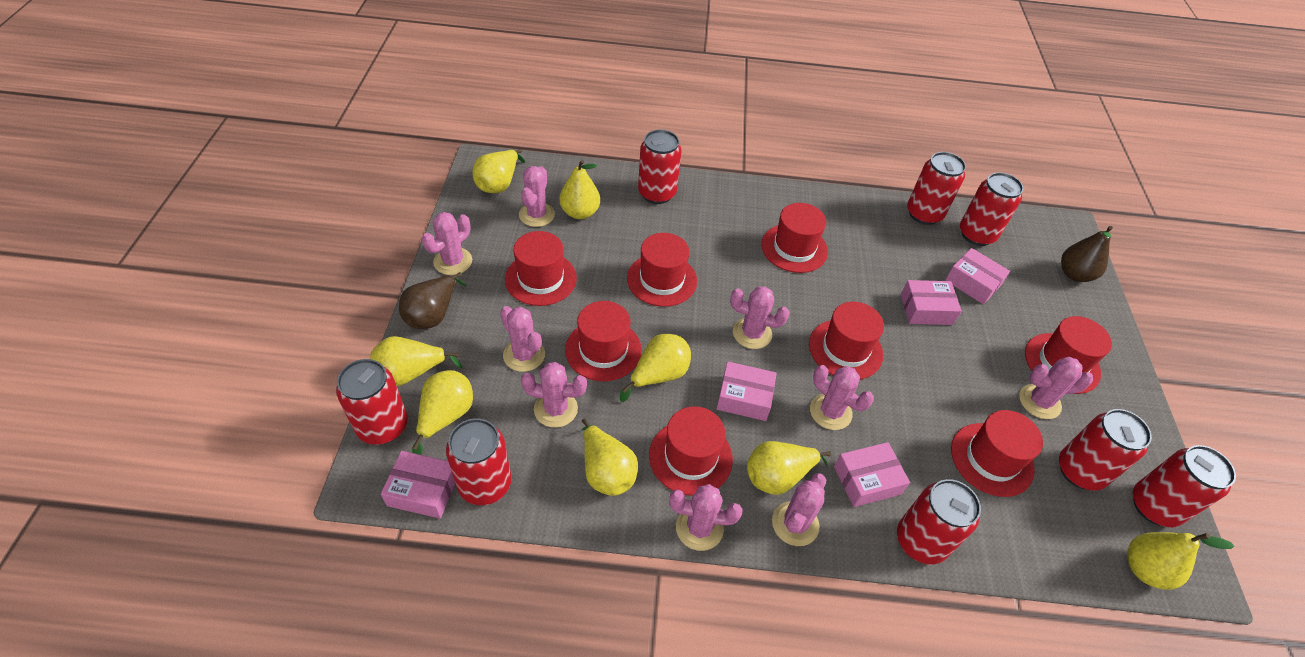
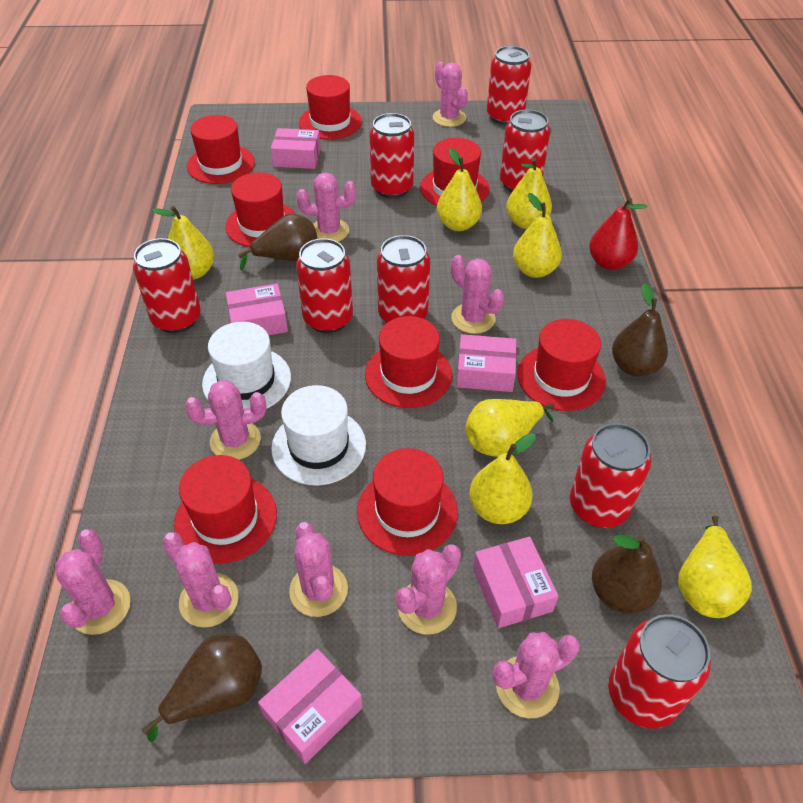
brown pear: [399,272,466,329] [1061,226,1113,282] = 2 -> [142,634,262,742] [238,214,317,270] [592,535,662,614] [612,283,668,377] = 4
red pear: none = 0 -> [589,198,647,270] = 1
white hat: none = 0 -> [202,322,291,409] [271,385,366,485] = 2
yellow pear: [370,336,462,386] [412,370,473,455] [472,149,525,193] [559,160,600,219] [582,418,638,496] [620,334,691,402] [747,441,831,495] [1127,532,1234,590] = 8 -> [152,206,214,279] [437,148,482,231] [465,399,555,457] [469,433,536,524] [506,158,552,229] [513,193,562,278] [678,516,752,618] = 7

